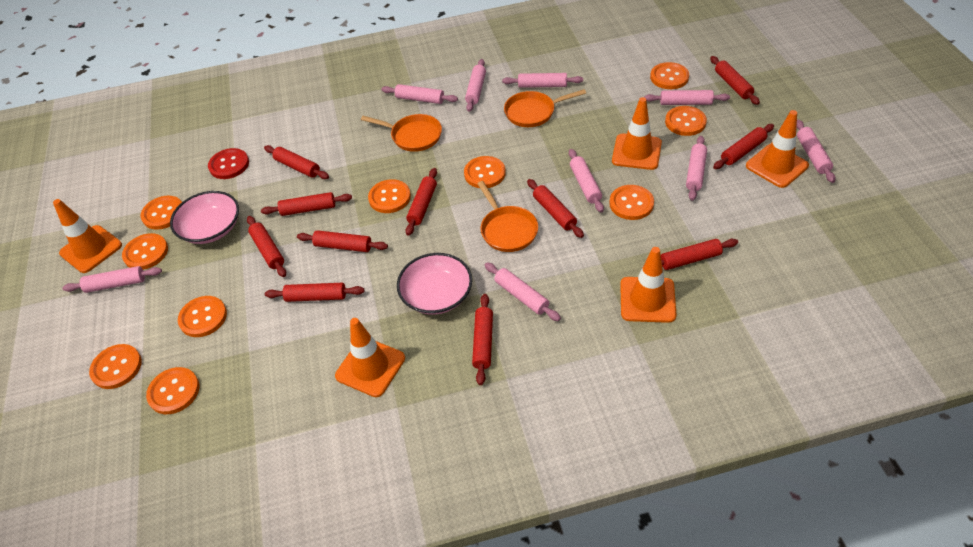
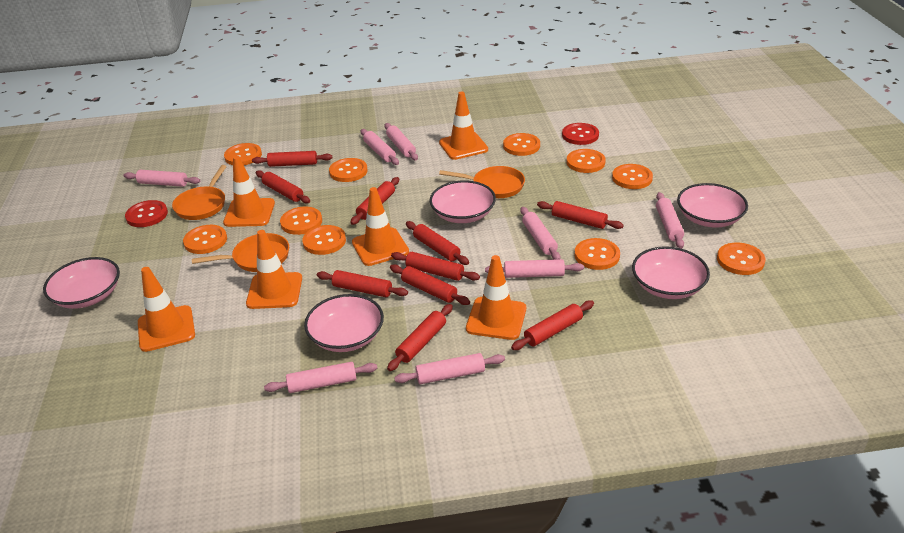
orange traffic cone: [53,199,122,273] [335,318,405,397] [612,97,662,170] [620,247,677,323] [746,110,809,188] = 5 -> [138,267,195,352] [223,156,275,227] [246,230,302,309] [352,187,409,266] [439,91,488,160] [466,255,526,340] = 6
pink bowl: [170,191,239,244] [397,253,472,315] = 2 -> [43,257,120,309] [304,294,384,352] [429,180,496,223] [632,246,710,299] [677,183,748,228] = 5
pink rolling pin: [63,266,162,293] [381,84,458,104] [465,59,486,112] [485,262,561,321] [502,73,583,88] [569,149,604,212] [644,90,730,105] [686,136,707,201] [797,119,836,183] = 9 -> [123,170,200,187] [264,362,377,393] [360,129,399,165] [384,123,418,160] [394,353,505,384] [485,259,584,278] [520,207,560,260] [656,192,684,249] = 8
red button: [208,148,249,179] = 1 -> [125,200,168,227] [562,123,599,145] = 2
red rolling pin: [247,216,286,277] [261,192,352,216] [264,145,329,179] [265,283,364,302] [297,230,388,252] [405,168,437,236] [472,294,493,385] [527,179,584,238] [661,239,738,270] [710,56,760,105] [713,124,774,169] = 11 -> [252,151,332,167] [256,170,310,203] [317,270,408,297] [350,177,399,225] [387,304,453,371] [390,264,470,305] [391,252,480,281] [406,221,469,265] [511,300,594,350] [537,201,624,229] = 10

